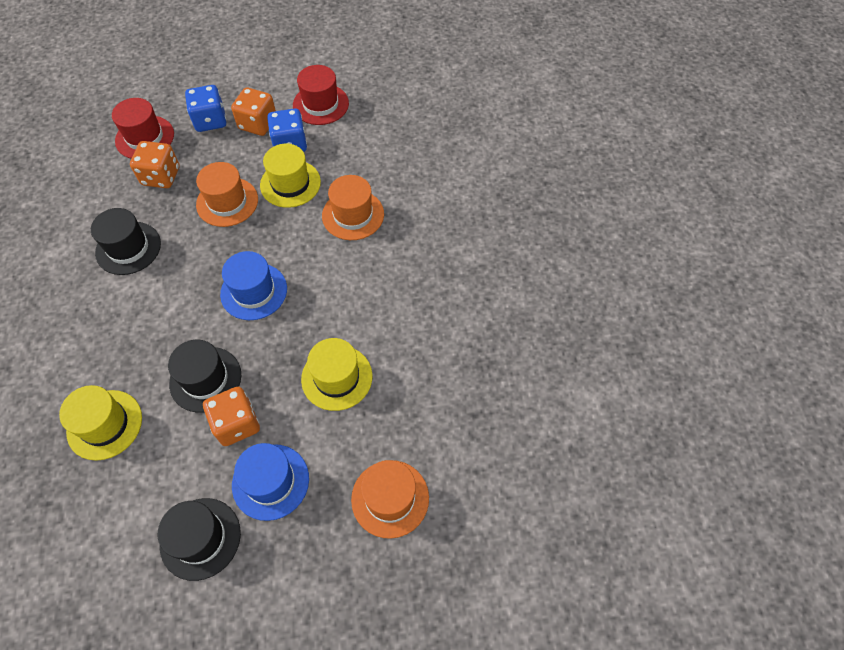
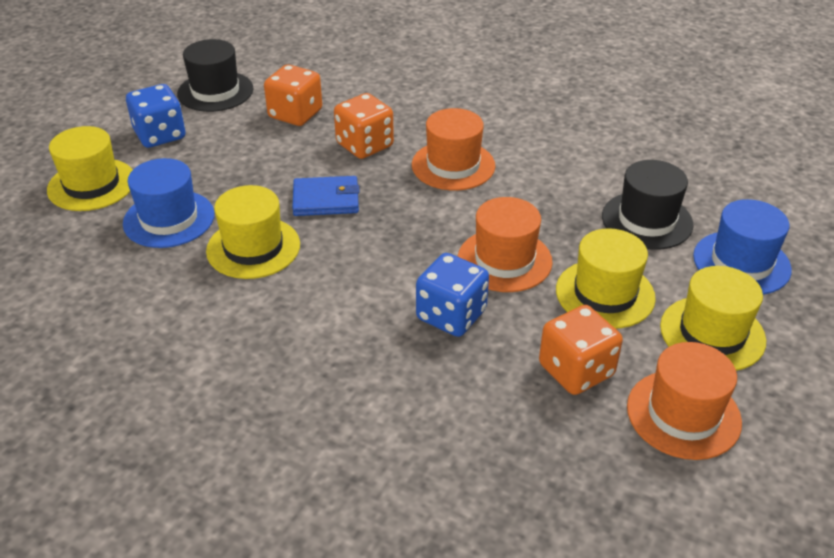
black hat: [91,208,161,275] [158,498,241,581] [168,340,241,413] = 3 -> [177,39,253,112] [602,160,694,250] = 2
blue wallet: none = 0 -> [292,176,360,216] = 1
red hat: [112,98,174,159] [293,65,349,125] = 2 -> none = 0
yellow hat: [59,385,142,461] [260,144,321,208] [301,338,373,411] = 3 -> [47,126,133,211] [206,185,300,279] [556,228,656,329] [660,266,766,371] = 4

